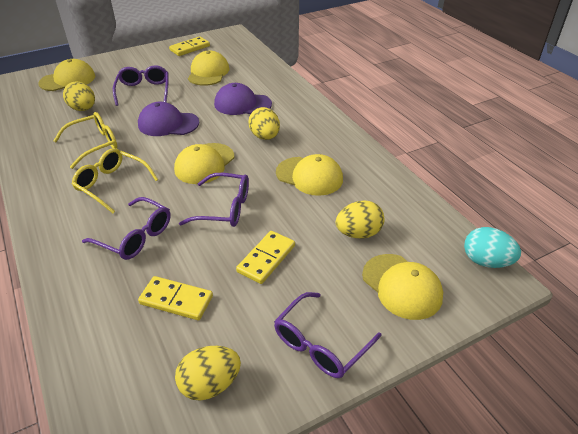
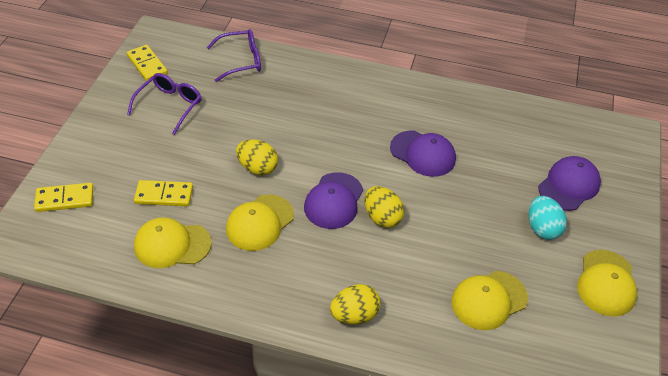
purple cap: [138,102,199,136] [214,83,272,115] = 2 -> [304,172,363,229] [390,131,456,177] [538,156,601,211] = 3
purple glasses: [82,197,171,260] [113,65,168,106] [179,173,249,227] [274,292,382,378] = 4 -> [127,73,202,135] [207,29,261,82] = 2
yellow cap: [38,59,95,91] [174,143,234,184] [188,51,229,86] [276,154,343,196] [362,254,443,320] = 5 -> [134,217,211,268] [226,194,294,251] [451,271,528,330] [577,250,637,316] = 4
yellow egg: [63,82,95,111] [175,346,241,401] [248,107,280,140] [336,201,385,238] = 4 -> [236,139,278,175] [330,284,380,325] [364,186,405,228] = 3
yellow glasses: [54,112,117,169] [72,148,158,213] = 2 -> none = 0

